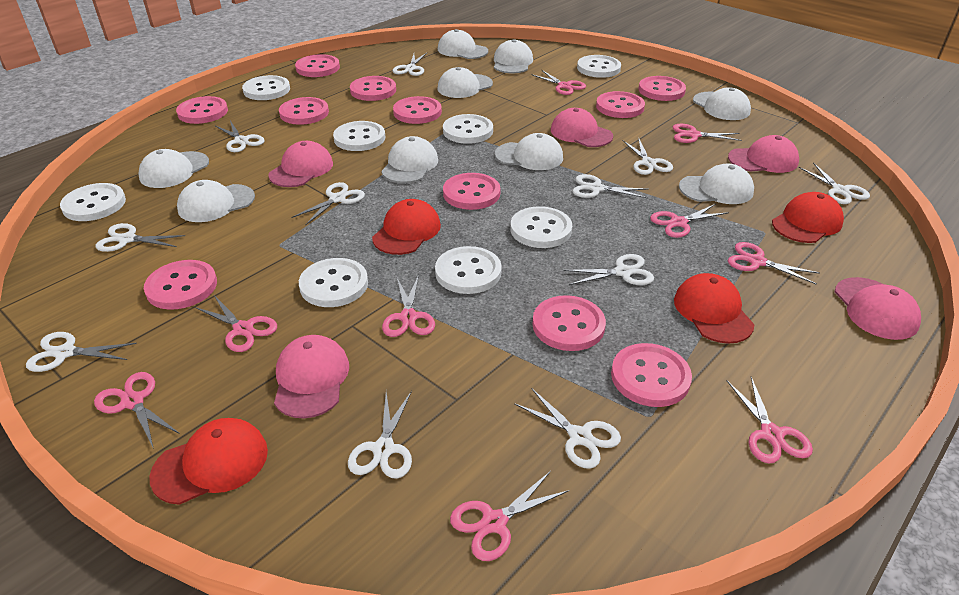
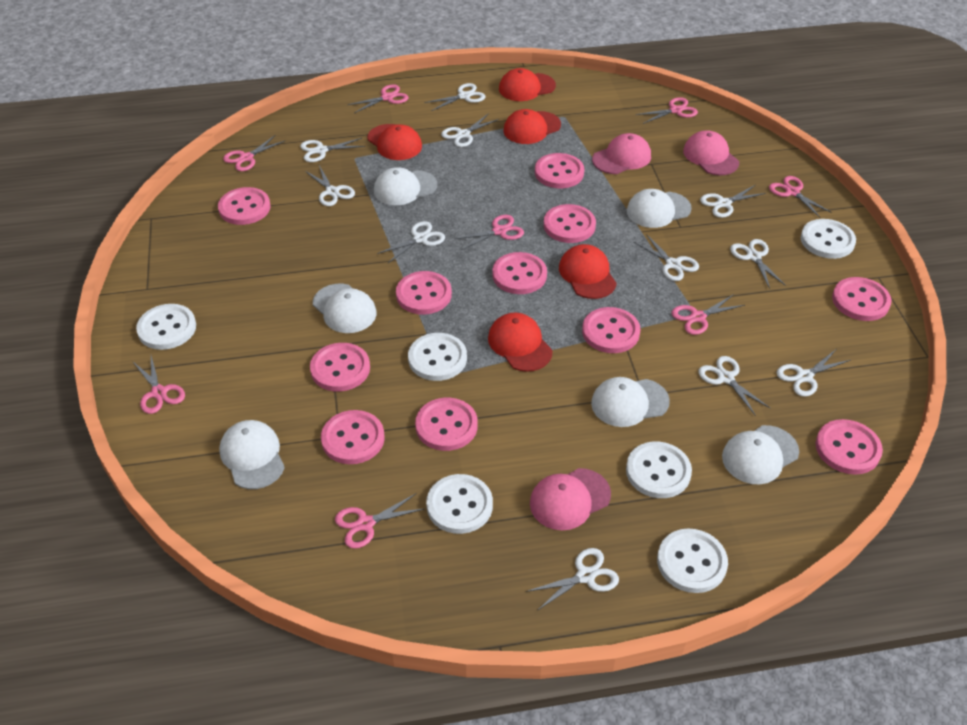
pink cap: [268,141,333,187] [274,335,349,418] [551,108,613,147] [728,135,799,173] [835,277,921,340] = 5 -> [530,468,611,530] [592,133,651,174] [683,130,739,175] = 3
pink scissors: [94,372,180,449] [195,295,277,352] [382,275,435,337] [450,471,570,561] [531,70,586,95] [650,204,729,238] [673,124,742,143] [727,377,813,464] [728,242,820,284] = 9 -> [132,356,185,414] [223,135,285,171] [335,494,424,549] [347,84,409,113] [454,215,524,250] [636,97,698,124] [671,294,745,335] [769,176,832,218] = 8
red cap: [149,418,268,505] [372,199,441,255] [674,273,755,344] [772,192,844,243] = 4 -> [368,124,422,160] [488,313,553,372] [499,68,556,101] [503,109,561,144] [559,244,617,299] = 5
white button: [60,183,126,221] [242,75,290,100] [299,258,368,307] [333,121,385,151] [435,246,502,294] [443,114,493,144] [510,206,572,248] [577,55,621,78] = 8 -> [136,304,196,350] [408,333,467,381] [426,474,493,534] [626,442,692,498] [657,528,728,593] [801,219,856,259] = 6
white cap: [138,149,209,188] [177,180,255,222] [381,136,438,183] [437,67,493,98] [438,29,488,59] [494,39,533,73] [495,133,563,170] [679,164,754,204] [693,87,751,120] = 9 -> [219,420,285,489] [313,284,377,333] [374,167,437,205] [591,377,670,427] [627,189,692,228] [722,425,799,484] = 6

